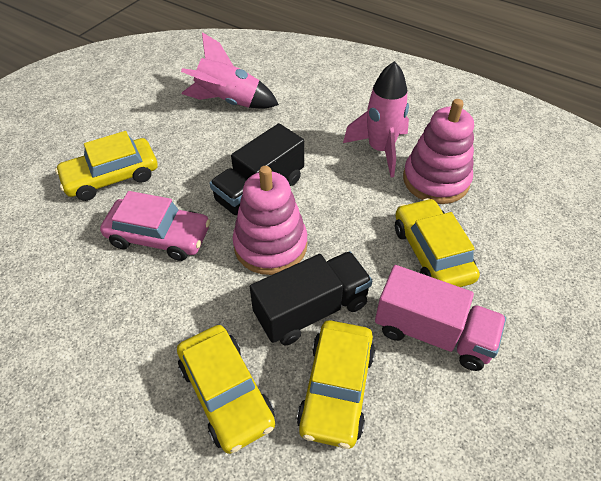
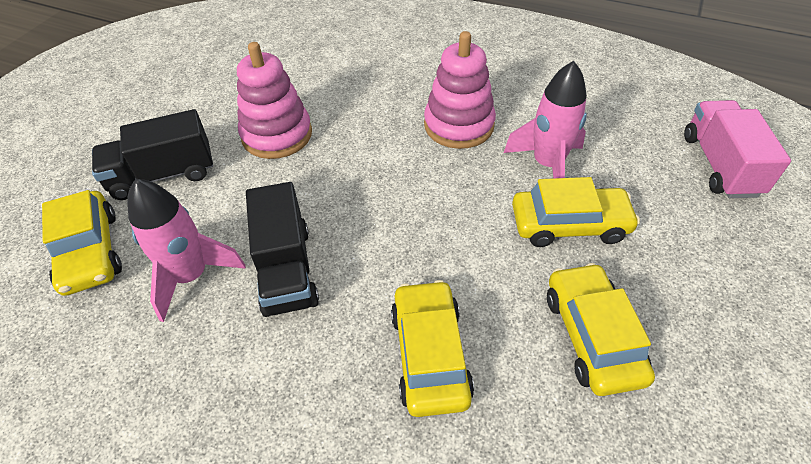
pink car: [100,191,210,261] = 1 -> none = 0

